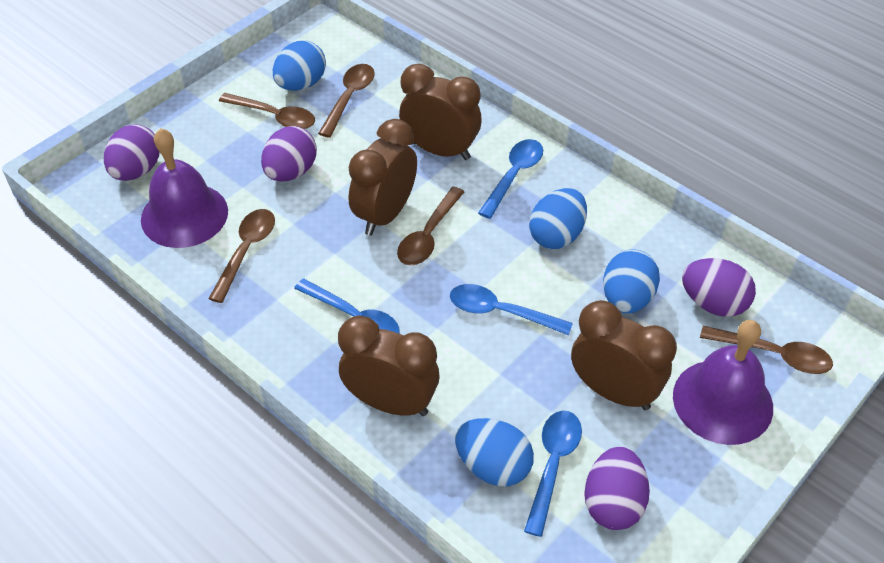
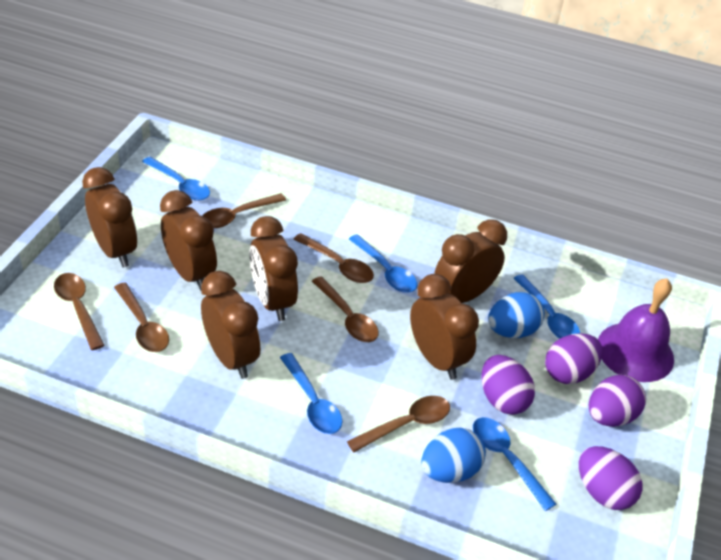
blue egg: [273,41,326,91] [455,418,534,486] [529,188,587,249] [603,249,660,313] = 4 -> [421,427,486,483] [488,292,545,338] = 2
blue spoon: [294,279,400,333] [450,284,573,335] [478,139,543,219] [524,411,582,537] = 4 -> [142,157,210,201] [280,353,342,434] [349,234,417,293] [473,417,556,511] [514,274,580,339] = 5
brown clock: [338,316,439,416] [349,119,417,236] [399,64,481,160] [571,300,677,410] = 4 -> [82,167,137,267] [160,190,217,291] [201,271,260,379] [249,216,298,321] [410,274,479,380] [434,220,507,303] = 6
brown spoon: [208,209,275,303] [219,93,315,129] [318,64,375,138] [397,187,464,265] [700,326,833,374] = 5 -> [54,273,105,350] [114,283,169,352] [202,193,286,228] [294,233,374,283] [312,276,379,342] [347,396,450,452] = 6
purple bell: [141,128,228,248] [673,320,773,445] = 2 -> [598,278,674,382] = 1

